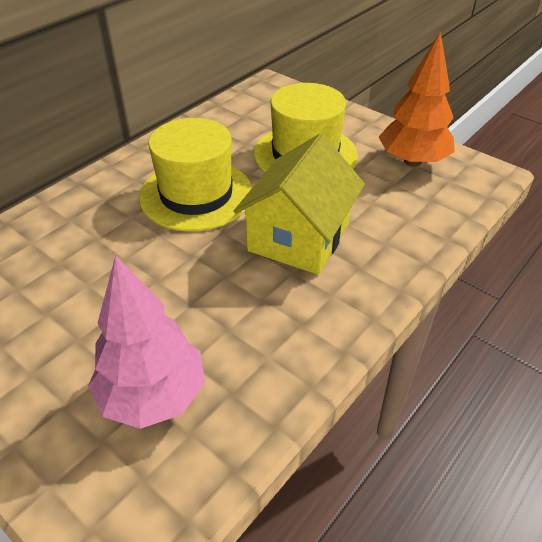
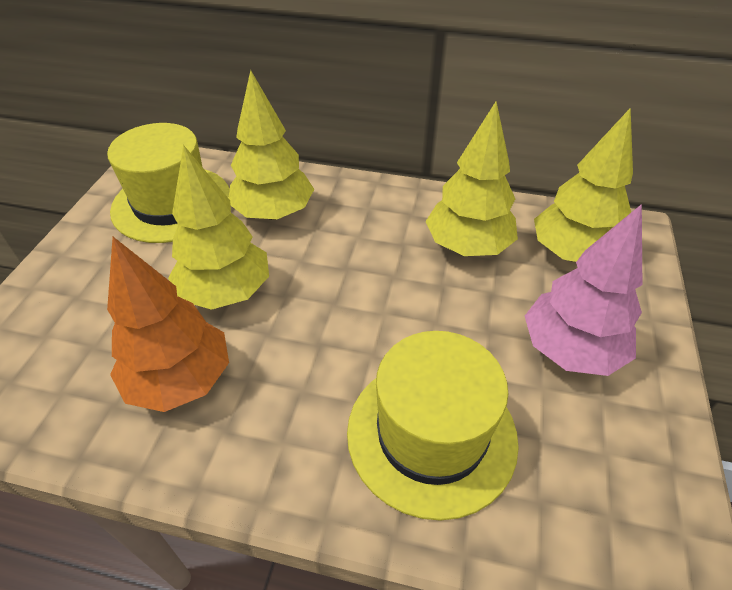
yellow house: [234,134,365,275] = 1 -> none = 0
yellow tree: none = 0 -> [168,145,269,310] [229,70,314,220] [425,102,518,256] [534,108,633,262] = 4

